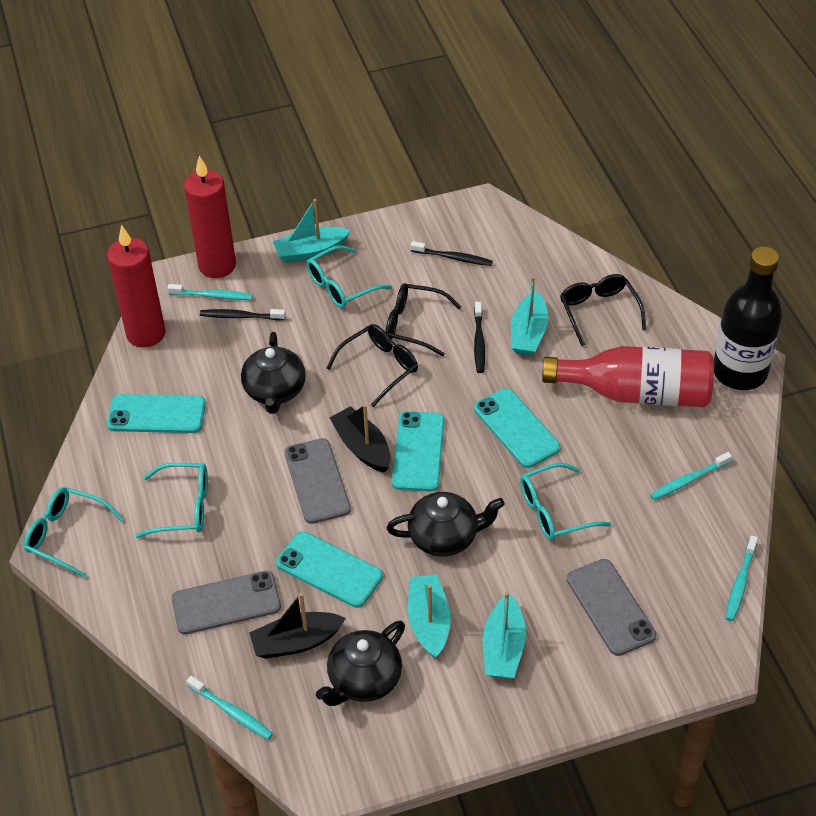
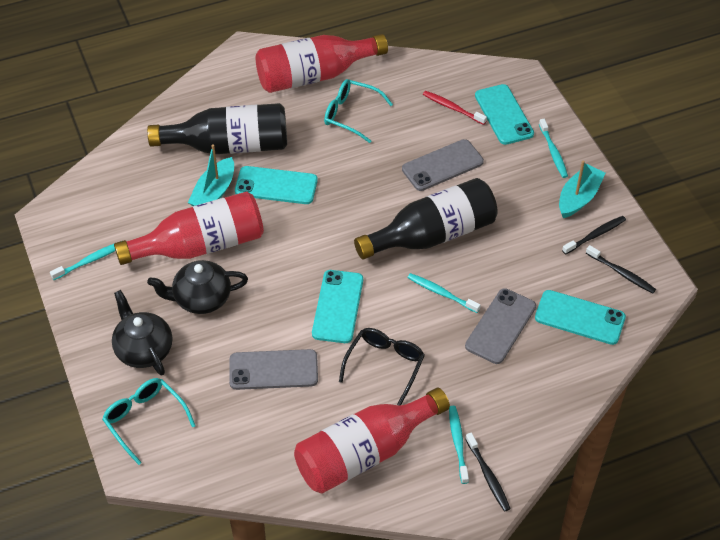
black boat: [249,593,346,659] [330,404,391,473] = 2 -> none = 0
black bottle: [714,247,782,390] = 1 -> [147,103,287,154] [354,178,498,259] = 2
black glasses: [326,324,418,407] [386,283,461,356] [560,274,646,346] = 3 -> [339,328,425,405] = 1
black teapot: [241,332,306,414] [316,621,405,706] [386,492,505,557] = 3 -> [112,290,172,375] [147,260,248,314] = 2
red bottle: [542,346,714,407] = 1 -> [114,191,264,265] [256,34,388,93] [294,388,450,494] = 3
red candle: [107,225,166,348] [184,156,236,278] = 2 -> none = 0
red toothbrush: none = 0 -> [423,91,487,125] = 1
turquoise boat: [273,199,351,263] [408,574,451,659] [483,592,526,679] [511,276,548,356] = 4 -> [188,144,234,206] [559,160,606,218] = 2
turquoise glasses: [24,487,124,578] [135,463,208,538] [306,245,392,308] [520,463,611,541] = 4 -> [102,378,196,465] [324,79,393,143] = 2

